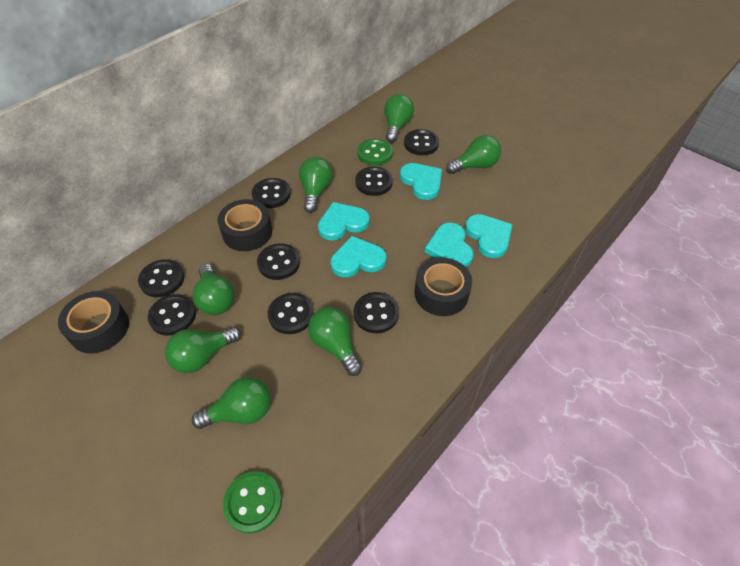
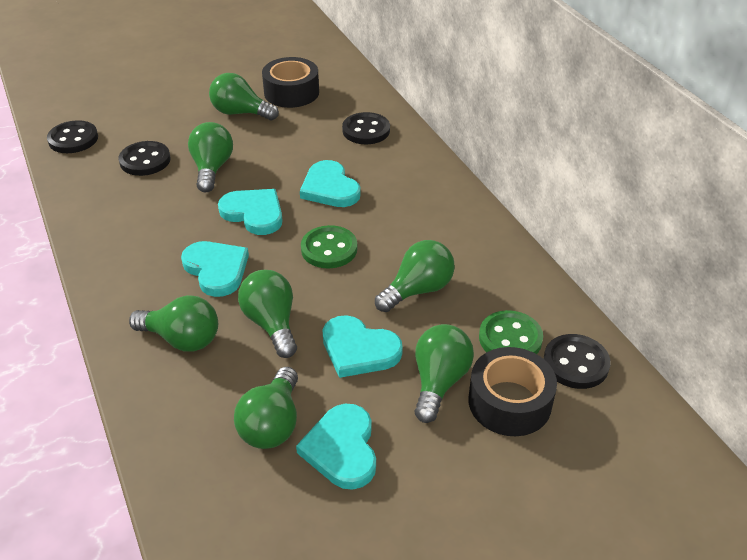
black button: [138,259,184,297] [148,294,196,336] [252,178,291,208] [257,243,300,280] [268,293,314,334] [354,292,399,333] [355,166,393,196] [404,129,439,155] = 8 -> [47,120,98,153] [118,141,170,176] [342,112,390,144] [544,334,611,389] = 4
black tape: [58,291,129,354] [217,199,272,251] [414,258,472,316] = 3 -> [262,57,319,108] [469,347,557,436] = 2

